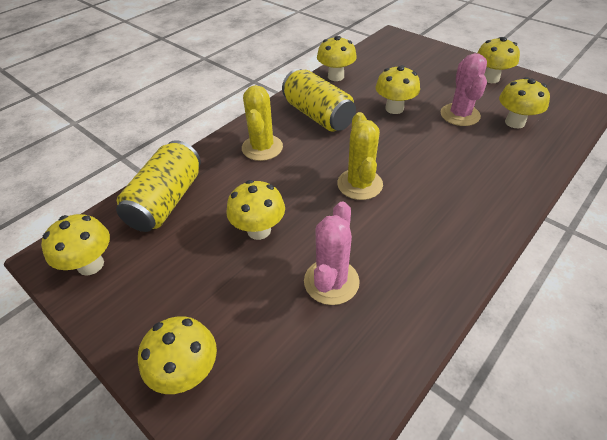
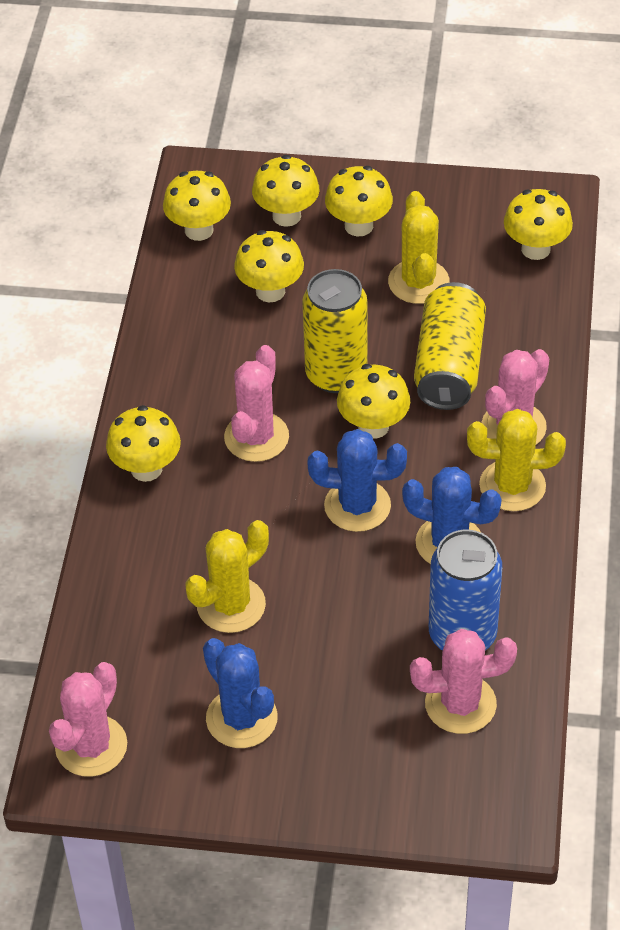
blue cactus: none = 0 -> [203,638,278,748] [307,429,407,532] [402,467,502,564] = 3
blue can: none = 0 -> [429,530,502,651] = 1
pink cactus: [304,201,360,305] [440,53,487,126] = 2 -> [49,662,127,777] [224,345,289,462] [410,629,517,734] [481,349,549,445] = 4
yellow cactus: [242,85,283,161] [337,112,383,200] = 2 -> [185,520,269,633] [388,191,449,304] [467,409,566,511] = 3

